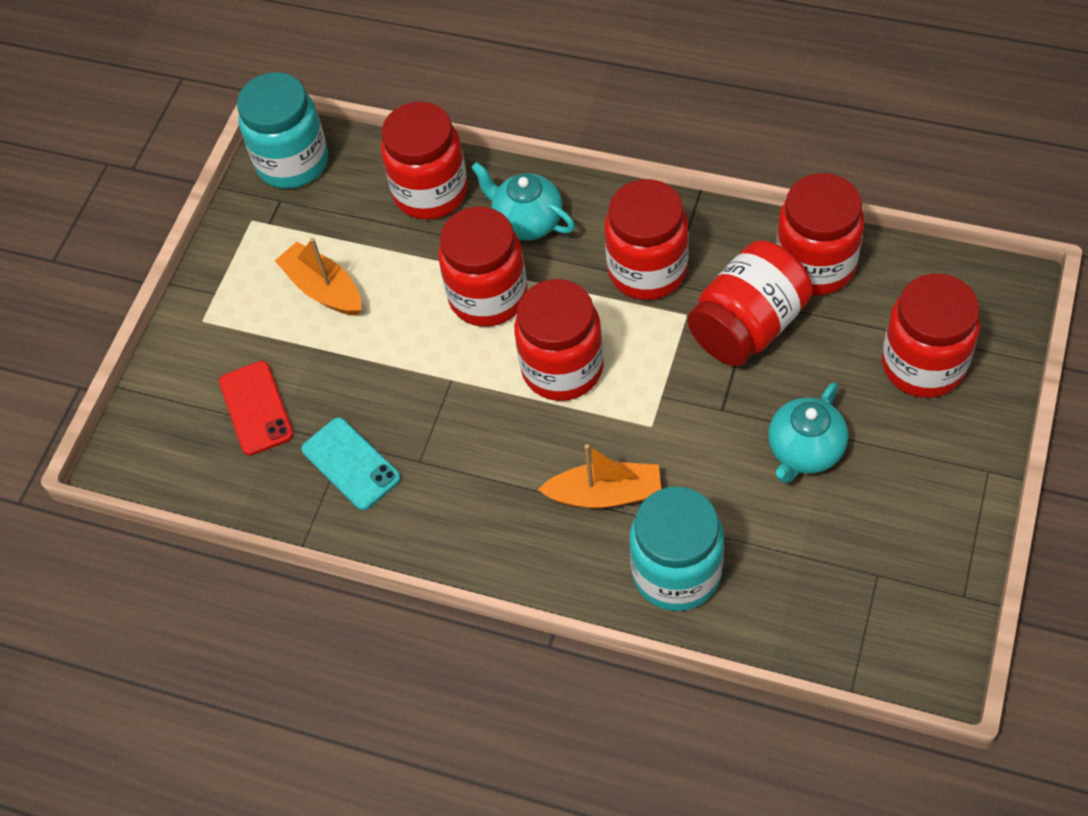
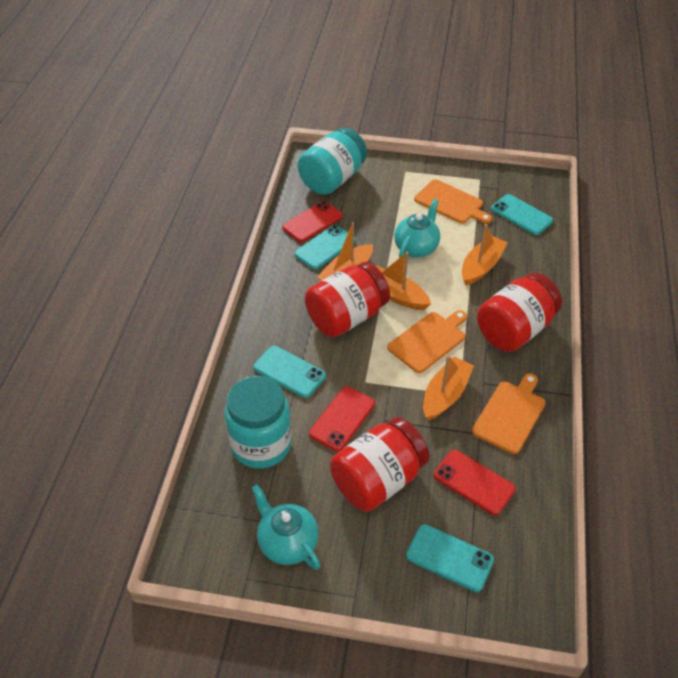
orange boat: [275,238,362,316] [538,444,661,508] = 2 -> [317,223,373,281] [375,252,431,310] [423,355,474,421] [462,224,507,286] = 4
orange cutting board: none = 0 -> [388,310,467,373] [414,179,492,224] [472,373,546,454] = 3
red jar: [381,102,468,220] [438,206,527,327] [514,279,603,401] [605,179,689,300] [687,241,813,366] [776,173,864,295] [882,273,980,398] = 7 -> [305,262,390,337] [330,417,430,512] [477,273,562,352] = 3
red phone: [219,361,294,455] = 1 -> [282,201,343,242] [309,387,375,451] [433,450,516,515] = 3
turquoise phone: [301,417,401,510] = 1 -> [253,346,326,398] [294,225,355,269] [406,524,494,592] [491,194,553,235] = 4

